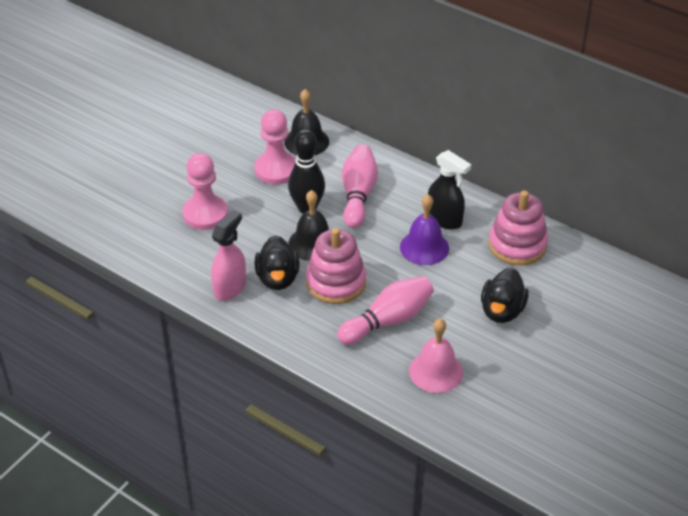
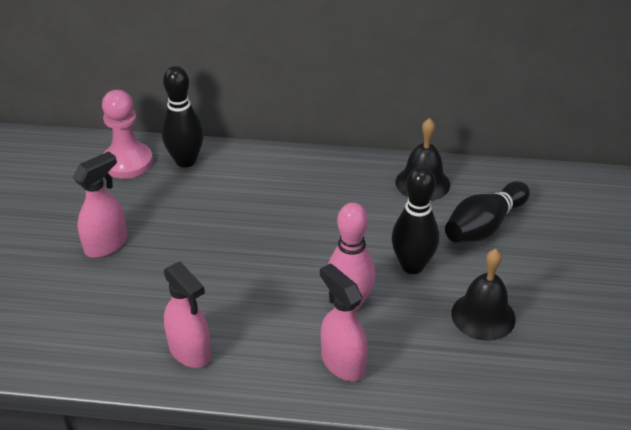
black bowling pin: [288,129,325,214] = 1 -> [161,66,204,168] [392,166,439,274] [445,181,530,243] = 3
black duck: [254,235,299,290] [481,268,529,323] = 2 -> none = 0
black spray bottle: [428,150,471,230] = 1 -> none = 0
pink bell: [409,318,463,393] = 1 -> none = 0
pink bowling pin: [337,276,434,345] [342,145,378,228] = 2 -> [328,202,375,312] = 1
pink pawn: [182,153,228,230] [254,109,296,185] = 2 -> [102,90,153,179] = 1
pink spray bottle: [211,210,246,301] = 1 -> [73,151,128,258] [164,262,211,368] [320,264,368,381] = 3
pink stacking toy: [306,228,366,304] [489,190,548,265] = 2 -> none = 0
purple bell: [400,194,449,265] = 1 -> none = 0

